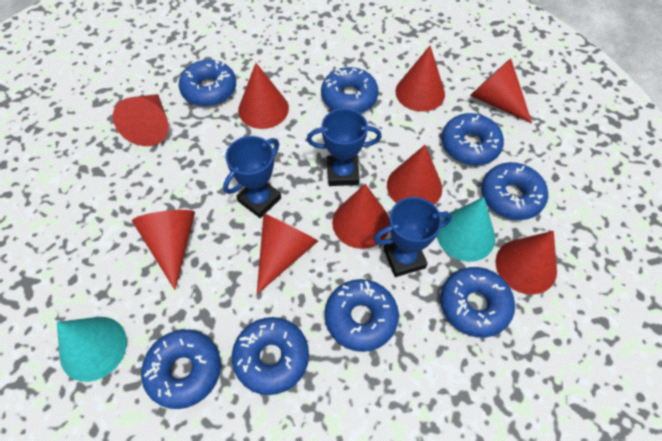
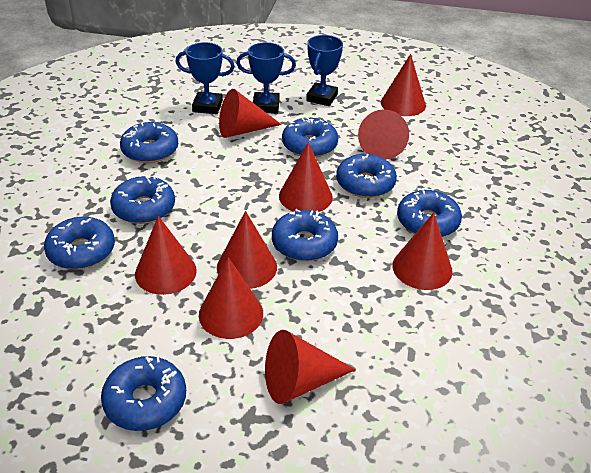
turquoise cone: [57,317,127,382] [437,197,495,262] = 2 -> none = 0

